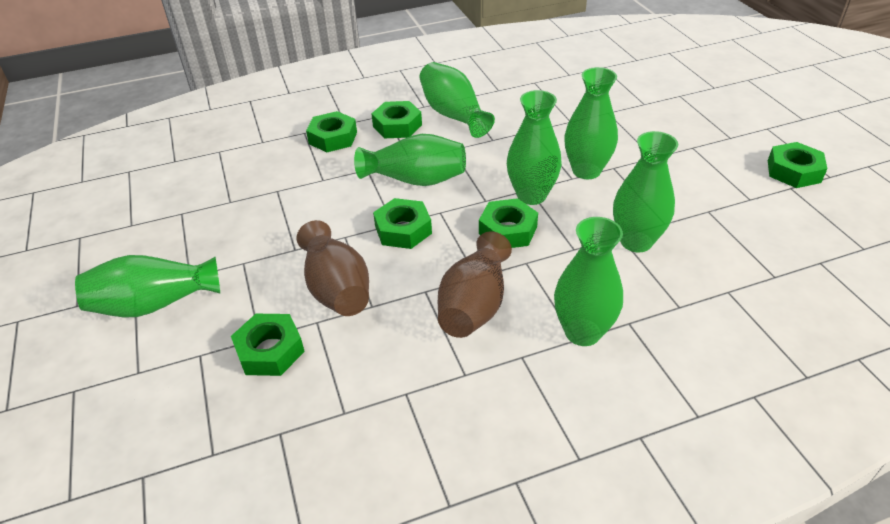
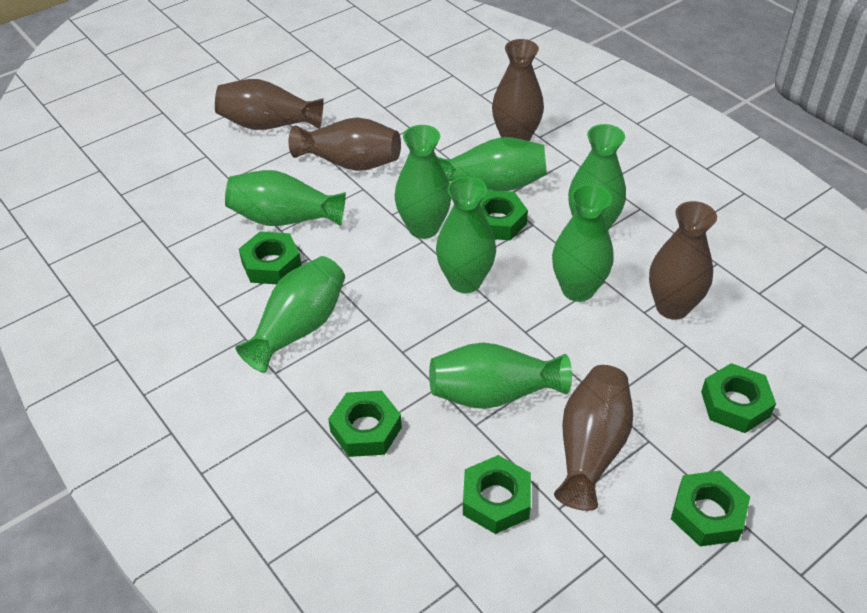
brown vase: [297,220,369,316] [438,232,512,338] = 2 -> [215,79,324,130] [288,117,401,171] [492,39,544,141] [554,365,633,511] [649,201,717,320] = 5
green vase: [75,255,220,318] [354,134,466,186] [419,62,495,138] [507,90,562,205] [554,217,623,346] [564,67,618,179] [613,131,678,252] = 7 -> [225,170,346,226] [235,256,345,373] [395,125,451,239] [429,342,572,409] [436,176,496,293] [437,137,547,191] [552,184,614,302] [568,124,626,230] = 8

